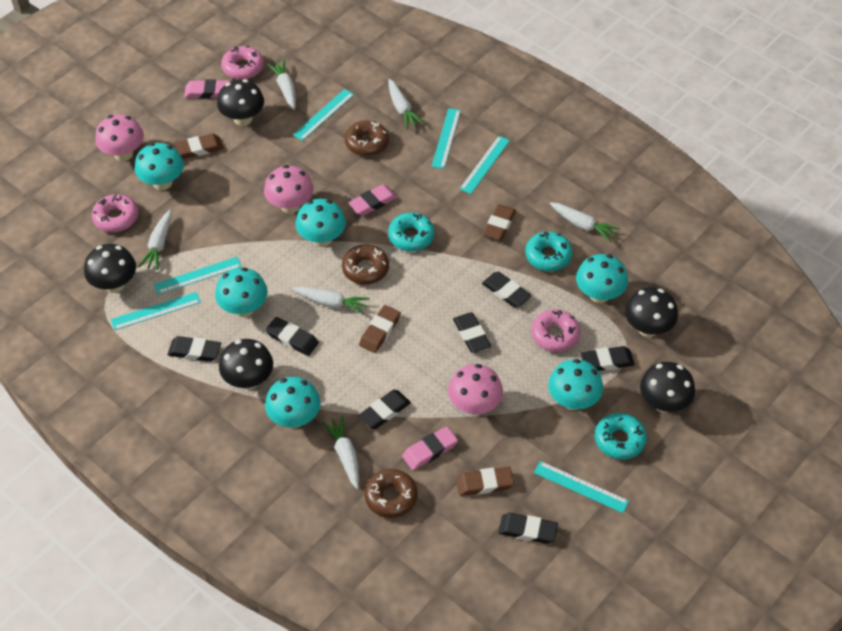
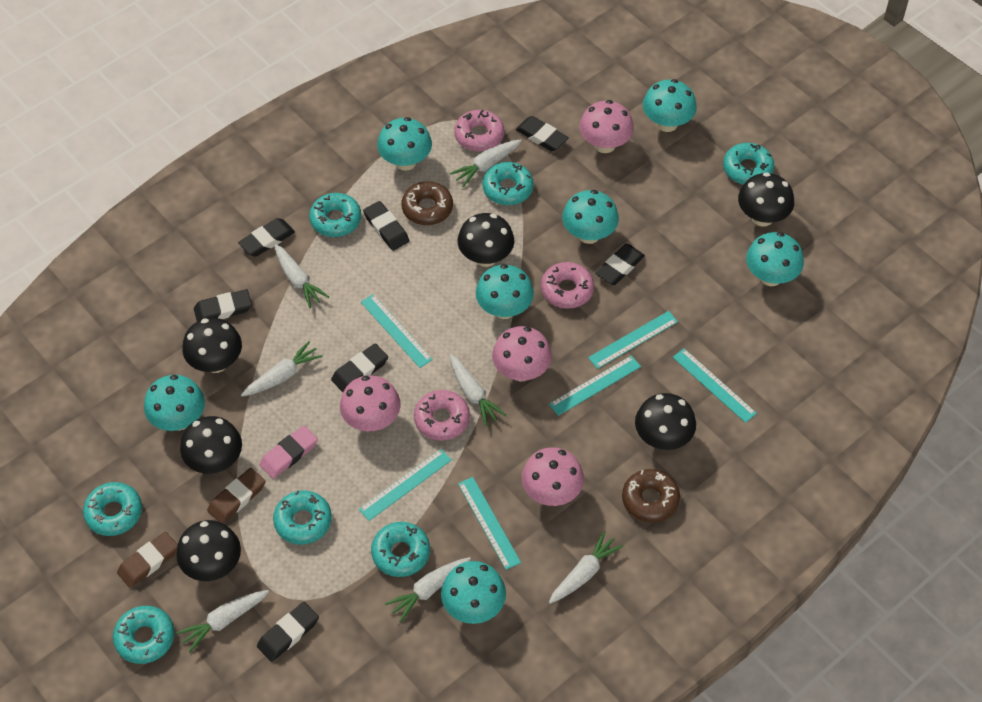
black mushroom: [84,244,136,293] [217,79,264,126] [219,339,273,390] [625,287,678,337] [640,362,695,413] = 5 -> [176,520,241,581] [180,416,242,474] [182,318,242,373] [458,213,514,267] [635,393,696,450] [738,172,794,227] = 6
brown donut: [342,245,389,285] [345,120,389,156] [365,469,418,518] = 3 -> [402,181,453,225] [622,469,680,523] = 2
brown eraser: [174,134,224,159] [359,305,401,353] [456,467,514,496] [483,204,516,240] = 4 -> [117,531,178,588] [207,468,266,523] = 2
pink eraser: [184,80,230,98] [348,184,397,216] [402,426,458,470] = 3 -> [259,425,318,479] = 1
pink mushroom: [95,114,144,161] [264,165,314,214] [448,364,503,415] = 3 -> [340,375,400,431] [492,326,552,381] [522,447,584,506] [579,100,634,153] = 4
turquoise donut: [388,213,435,251] [525,231,573,271] [595,413,647,459] = 3 -> [83,482,142,536] [113,606,174,664] [273,490,332,545] [309,193,361,237] [371,522,430,577] [482,162,534,205] [723,143,774,185] = 7
turquoise mushroom: [135,143,184,190] [215,267,268,317] [265,377,321,428] [296,199,346,247] [548,359,603,410] [576,254,628,303] = 6 -> [144,375,205,431] [377,117,432,171] [441,561,506,624] [476,264,534,319] [562,190,619,244] [643,79,697,132] [746,232,804,286] = 7
white carrot: [138,210,172,270] [267,60,296,110] [292,287,370,315] [322,416,359,489] [388,79,424,129] [550,202,620,242] = 6 -> [176,590,269,653] [241,341,323,396] [274,244,329,308] [385,557,471,622] [449,354,506,426] [450,139,522,187] [549,531,623,604] = 7

